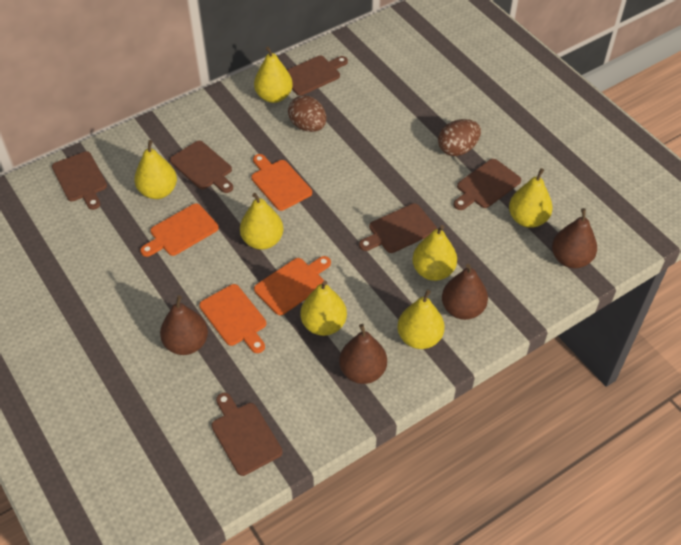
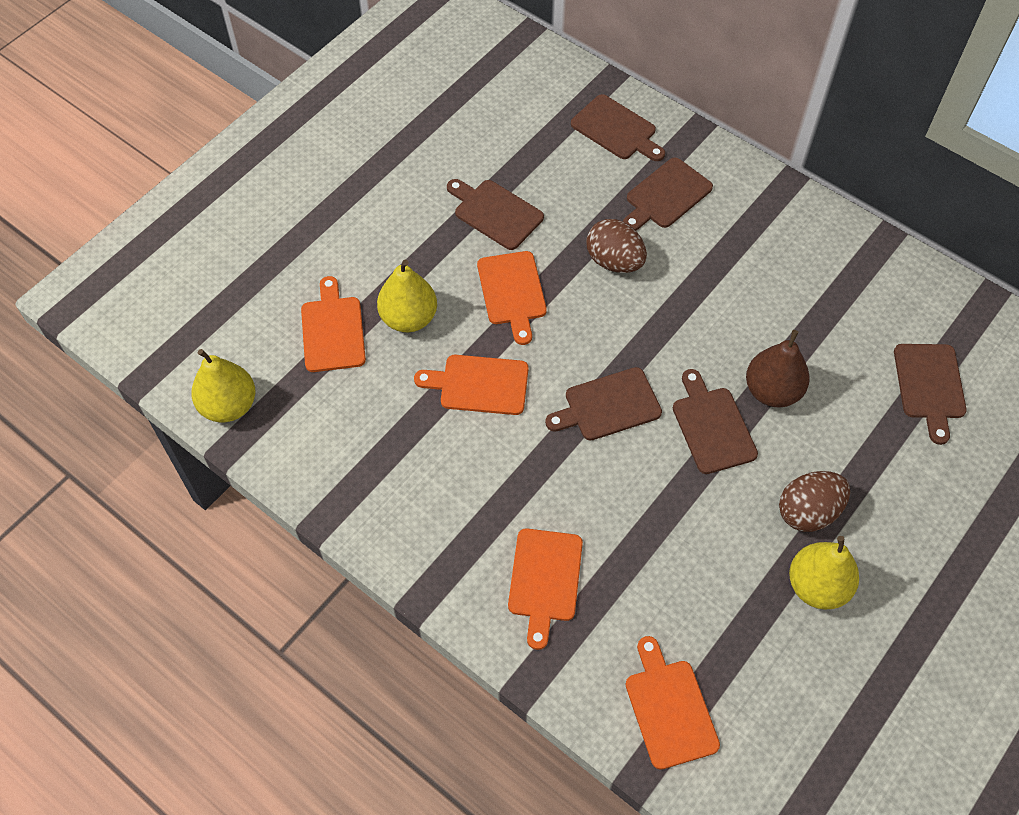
brown pear: [160,295,208,355] [339,324,387,384] [442,264,488,320] [552,208,597,268] = 4 -> [746,330,810,407] = 1
orange cutting board: [140,203,219,257] [199,284,266,353] [251,154,312,211] [254,256,331,315] = 4 -> [301,276,366,372] [414,355,529,415] [477,251,547,345] [508,529,583,650] [625,636,720,770] = 5
yellow pear: [134,140,177,199] [240,193,283,250] [254,46,293,103] [300,280,347,336] [397,290,445,349] [412,225,457,281] [509,168,553,228] = 7 -> [191,349,255,423] [377,260,437,332] [789,536,859,610] = 3

